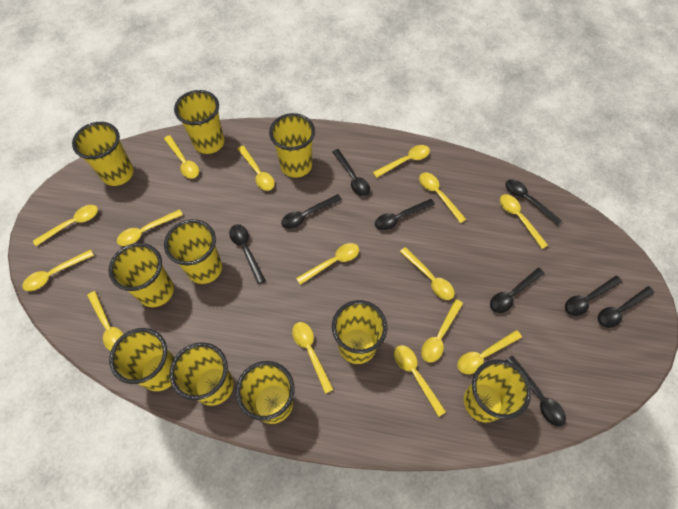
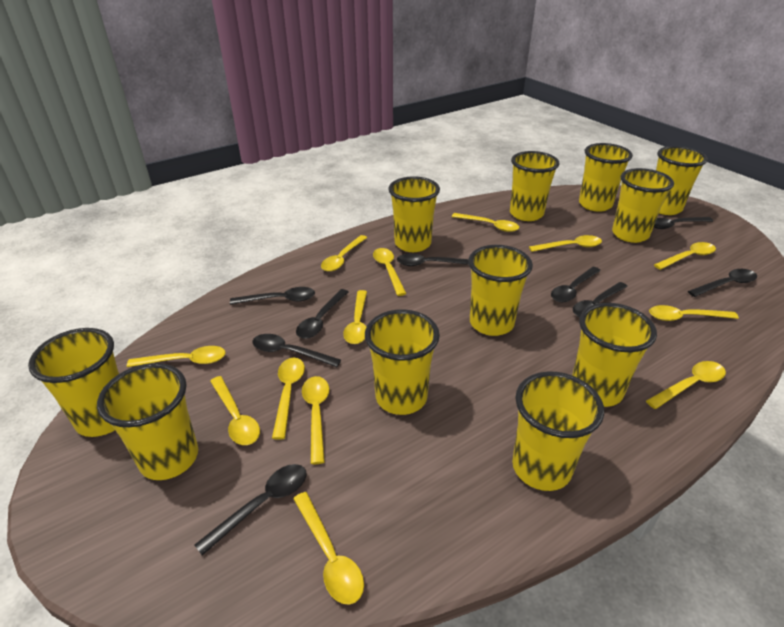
yellow cup: [72,122,134,186] [109,243,174,307] [109,328,175,391] [164,219,222,284] [169,342,233,406] [174,90,224,154] [236,361,294,424] [269,113,315,178] [332,300,387,364] [464,360,531,422] = 10 -> [28,328,119,437] [97,363,198,480] [365,309,440,415] [388,176,440,252] [468,245,533,336] [510,151,559,221] [512,372,604,491] [572,303,657,407] [579,143,633,212] [612,168,674,243] [656,146,708,215] = 11
yellow spoon: [22,249,94,291] [33,205,98,246] [87,291,123,351] [117,209,183,246] [164,135,199,179] [238,145,275,191] [292,322,334,394] [296,243,359,285] [373,145,430,178] [394,345,446,417] [400,247,455,300] [419,173,466,223] [421,299,463,363] [458,330,522,374] [500,194,548,249] = 15 -> [127,346,226,367] [210,376,260,445] [272,358,305,440] [293,492,364,605] [302,376,329,464] [321,235,367,272] [343,290,367,344] [373,248,407,296] [452,213,519,232] [529,235,602,252] [646,361,726,409] [649,305,739,321] [654,242,716,270] = 13

